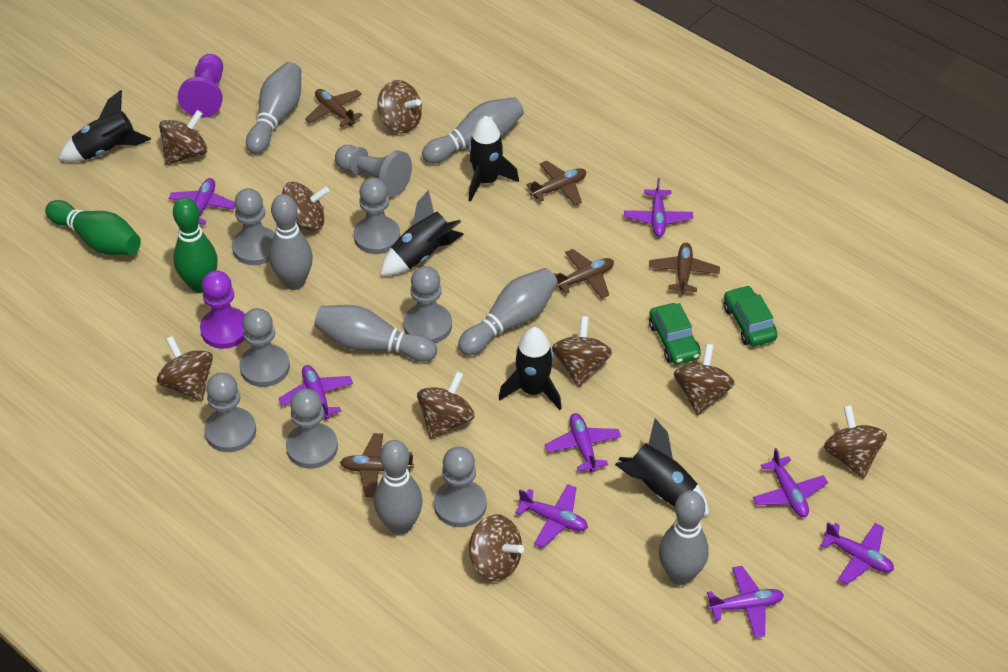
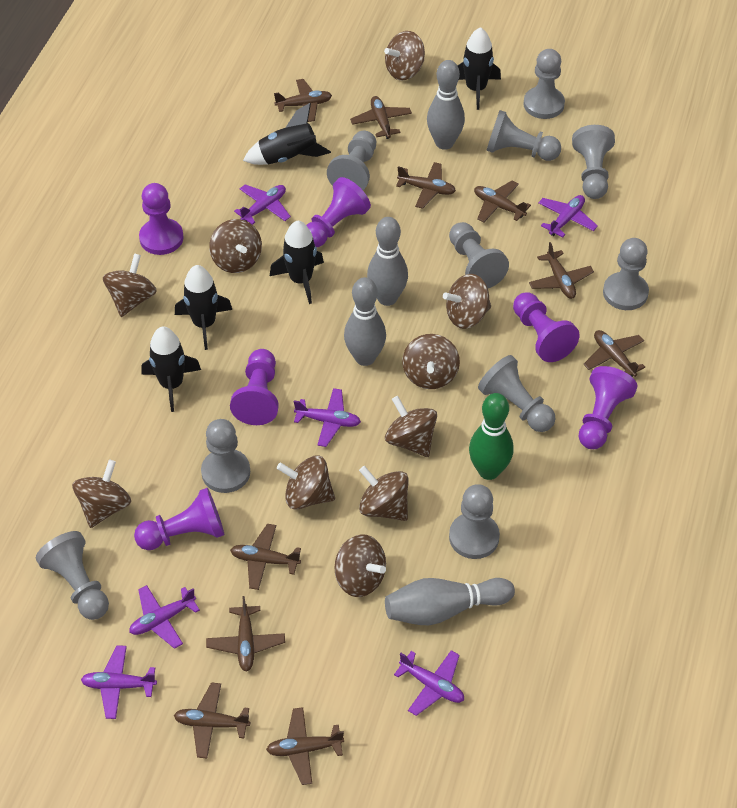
brown plane: [305,89,363,127] [340,433,414,497] [526,161,586,206] [554,249,614,299] [649,243,720,294] = 5 -> [174,682,250,759] [206,596,285,672] [230,524,301,590] [266,707,344,785] [274,79,332,122] [350,96,412,139] [396,162,456,209] [474,180,531,223] [529,242,594,299] [583,330,645,377] = 10
brown spinning top: [157,336,213,402] [159,110,207,165] [282,182,330,231] [378,80,422,133] [417,371,474,440] [469,514,524,581] [552,316,612,387] [674,344,735,415] [824,405,887,479] = 9 -> [72,460,131,528] [103,253,157,317] [209,219,262,273] [277,455,335,510] [335,534,386,597] [359,466,409,521] [384,31,425,80] [385,396,437,457] [402,334,460,389] [443,274,491,329] = 10
green bowling pin: [45,200,141,255] [173,197,218,293] = 2 -> [469,393,514,480] = 1
green car: [649,303,701,365] [724,285,778,346] = 2 -> none = 0
grey bowling pin: [246,62,301,154] [269,194,313,290] [314,305,437,362] [374,440,423,535] [422,97,524,164] [458,268,558,356] [659,491,709,585] = 7 -> [344,277,386,366] [367,217,408,306] [385,578,515,625] [427,60,465,150] = 4
grey pawn: [204,372,256,452] [232,188,275,265] [239,308,290,387] [286,389,338,469] [335,145,412,196] [354,177,400,254] [403,266,452,343] [434,446,487,527] = 8 -> [36,531,109,620] [201,419,250,493] [327,131,376,190] [449,222,509,288] [449,484,500,559] [478,355,556,432] [486,110,561,161] [523,49,565,119] [572,125,615,199] [603,238,649,310] = 10
purple pawn: [178,54,223,118] [200,270,245,349] = 2 -> [134,488,224,550] [139,183,184,255] [230,349,279,425] [306,177,371,247] [513,293,579,362] [579,366,637,449] = 6
purple plane: [169,178,235,225] [279,365,353,420] [515,484,588,548] [545,413,621,472] [624,178,693,237] [707,566,784,638] [753,448,828,517] [820,523,894,584] = 8 -> [81,645,157,719] [129,585,200,649] [234,184,291,225] [294,388,361,447] [394,650,464,716] [538,195,598,237] = 6

